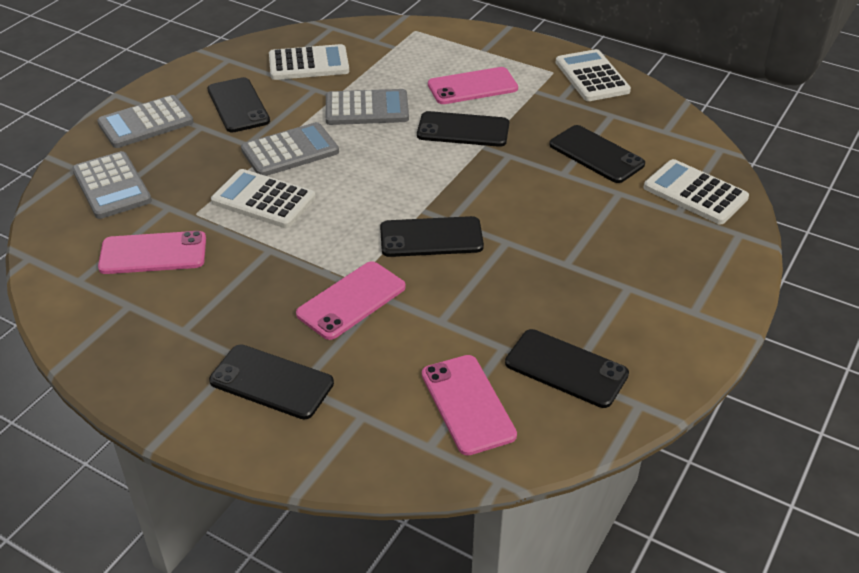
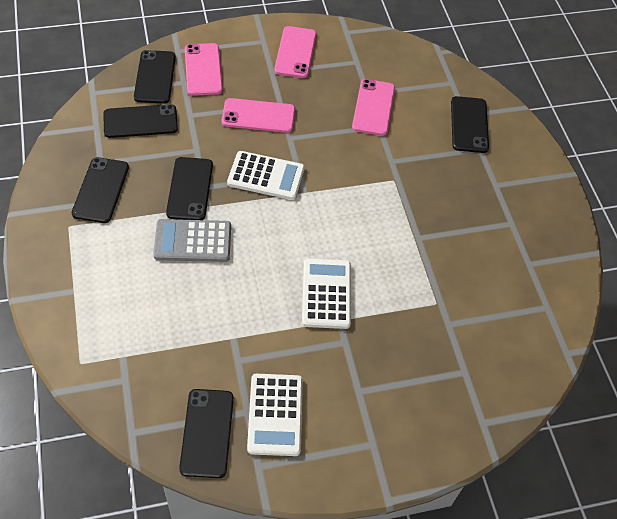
grey calculator: [72,151,152,219] [97,95,194,148] [241,122,339,176] [326,89,409,125] = 4 -> [153,219,231,262] = 1
white calculator: [211,169,316,228] [269,44,349,80] [556,49,631,101] [644,159,749,225] = 4 -> [227,151,305,200] [247,374,303,456] [302,258,351,329] = 3

